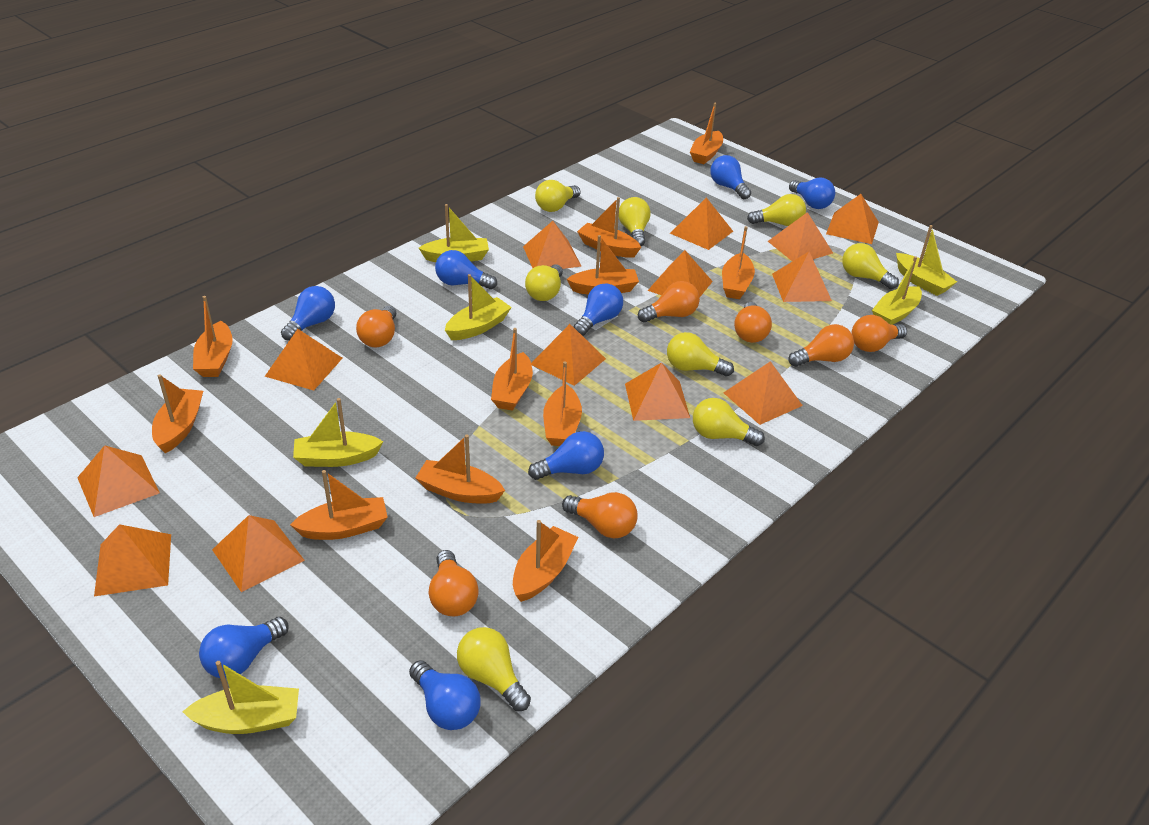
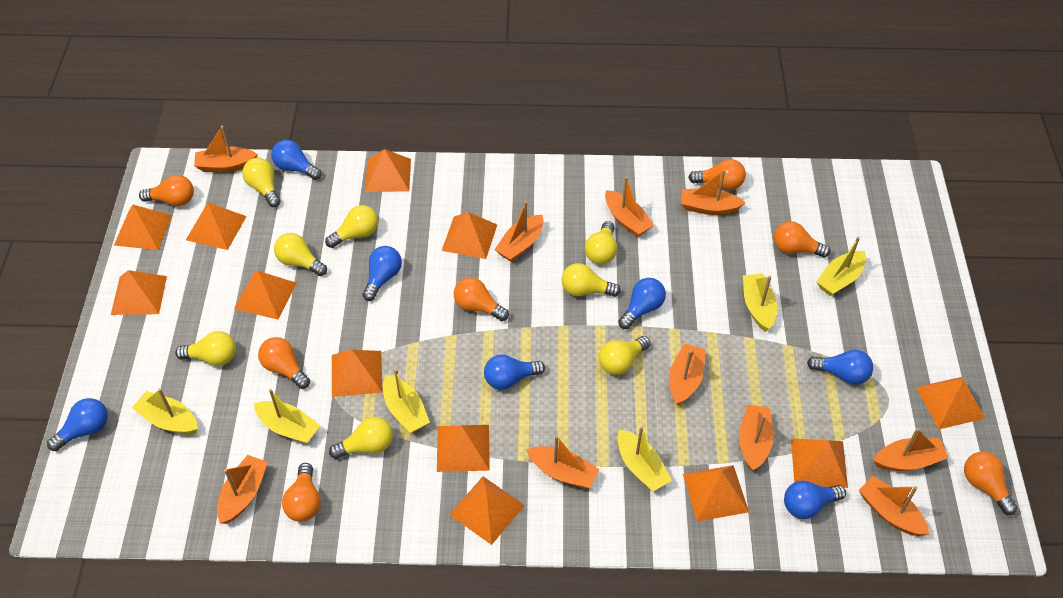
blue light bulb: [199,617,289,679] [281,286,335,341] [409,660,481,730] [435,250,497,289] [528,431,604,480] [574,283,623,336] [710,155,751,199] [789,178,835,209] = 8 -> [47,398,108,451] [271,140,322,180] [362,246,402,301] [484,354,545,390] [618,278,666,329] [784,481,846,519] [807,350,873,385] = 7
orange boat: [152,374,203,453] [193,296,233,377] [290,470,388,540] [416,435,505,504] [491,328,533,411] [513,520,578,602] [543,361,582,446] [567,235,639,295] [577,197,641,258] [690,103,723,164] [722,226,755,299] = 11 -> [194,126,258,172] [217,455,268,524] [494,201,544,262] [526,435,600,489] [605,176,654,237] [669,344,705,405] [681,169,746,215] [739,405,773,471] [859,476,929,536] [873,428,949,471] = 10
orange pyramid: [77,445,160,517] [94,524,171,596] [212,515,305,592] [265,329,343,390] [523,221,582,269] [531,324,606,386] [625,362,690,421] [648,250,713,298] [670,198,733,250] [724,361,803,425] [768,212,833,261] [772,252,832,302] [826,194,879,244] = 13 -> [111,270,167,315] [114,205,172,250] [186,203,247,250] [234,271,297,320] [332,350,383,397] [365,149,411,192] [437,425,490,472] [442,212,497,259] [449,476,525,545] [683,465,749,522] [791,438,848,488] [916,377,985,429] = 12

